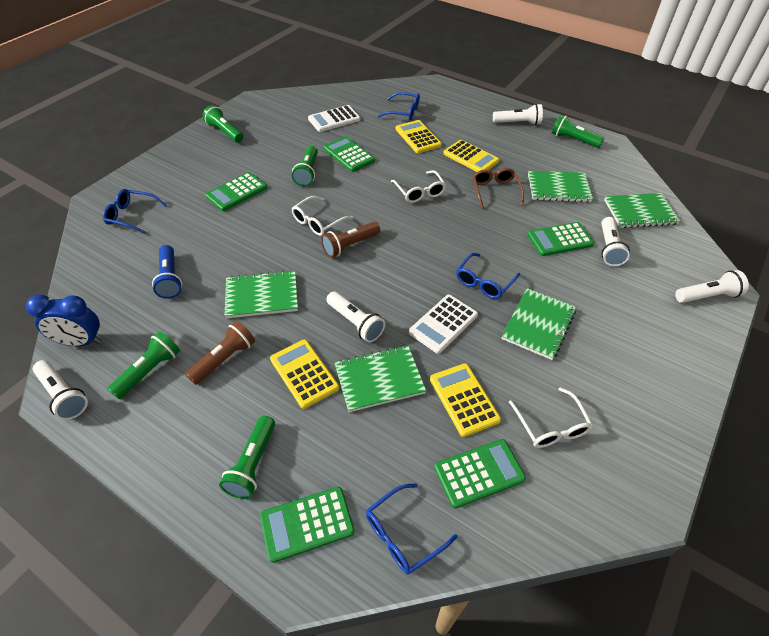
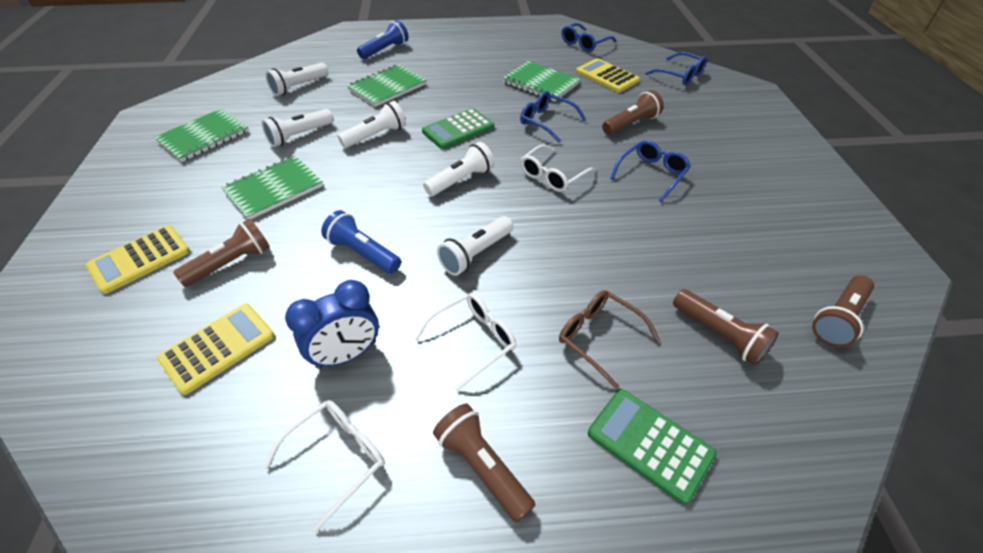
blue flashlight: [152,245,182,299] = 1 -> [321,210,401,274] [357,20,408,59] = 2
brown flashlight: [185,321,255,385] [321,222,380,258] = 2 -> [173,219,270,287] [433,403,535,522] [602,90,664,135] [673,289,779,366] [812,275,874,347] = 5
green calculator: [205,172,267,211] [260,487,355,563] [324,136,375,172] [434,439,526,508] [527,222,594,256] = 5 -> [422,108,494,149] [588,389,717,505] = 2
green flashlight: [107,331,180,399] [202,105,243,143] [219,416,275,499] [292,146,318,186] [552,115,604,148] = 5 -> none = 0
green notebook: [225,270,298,318] [334,345,426,412] [502,288,576,360] [528,171,593,202] [604,193,680,228] = 5 -> [154,108,249,162] [221,156,323,220] [347,64,426,107] [502,61,580,102] = 4
white calculator: [308,105,360,132] [409,295,478,354] = 2 -> none = 0
yellow calculator: [270,339,339,409] [396,120,442,153] [430,363,501,437] [443,140,499,172] = 4 -> [86,225,190,294] [157,304,274,395] [576,58,640,92] = 3

